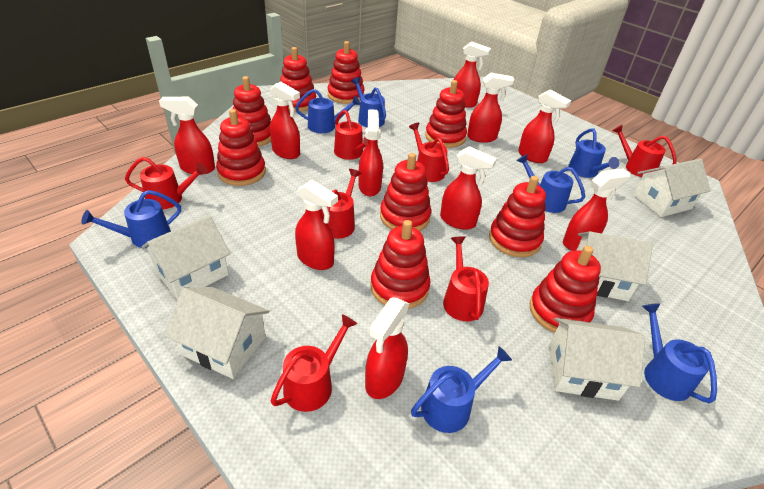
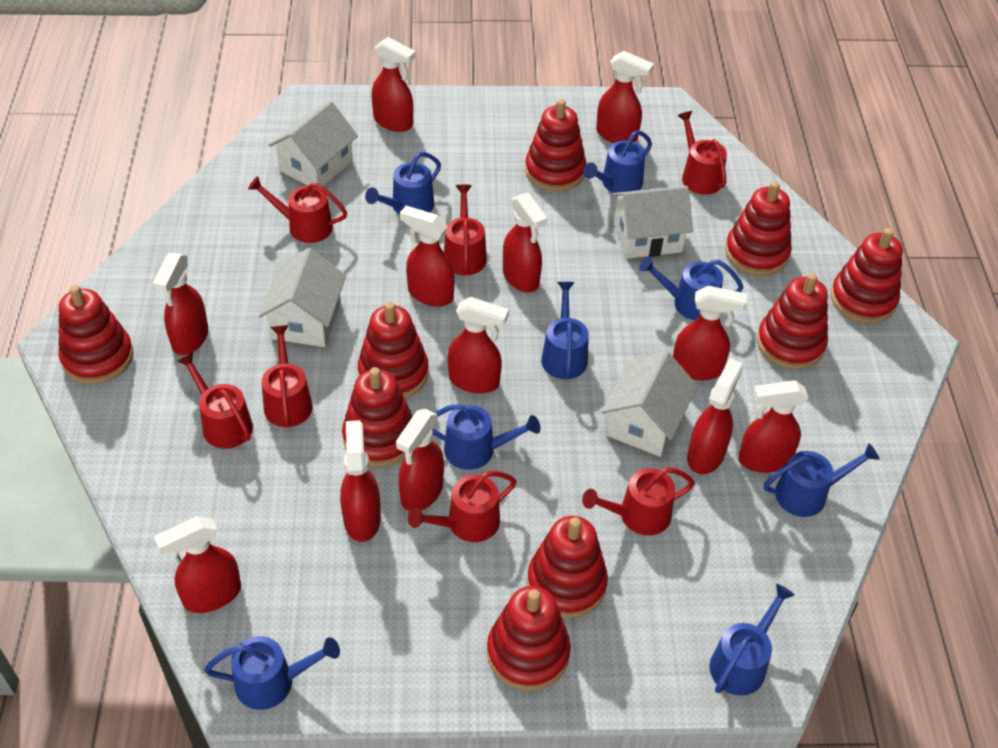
blue watering can: [81,190,181,248] [295,89,361,133] [351,77,386,127] [411,346,512,433] [517,154,585,213] [568,129,619,178] [642,303,717,403] = 7 -> [204,636,340,710] [365,152,441,215] [432,403,541,470] [541,282,589,379] [583,130,652,193] [639,257,743,320] [710,584,795,696] [764,443,880,517] = 8
red spray bottle: [159,97,215,175] [270,82,300,159] [295,180,338,270] [358,109,383,196] [365,297,409,399] [440,146,497,230] [454,42,491,108] [467,73,514,143] [518,89,571,163] [563,169,630,251] = 10 -> [153,253,208,355] [154,516,241,613] [340,420,381,542] [371,37,416,132] [396,409,444,511] [400,206,455,307] [448,297,509,394] [503,192,547,292] [596,51,654,143] [673,286,747,380] [687,358,744,474] [738,380,808,473] = 12
white house: [142,215,231,300] [164,287,269,379] [549,318,645,401] [577,231,653,301] [633,159,711,217] = 5 -> [259,248,346,347] [269,101,358,186] [601,351,698,457] [612,186,693,259] = 4

